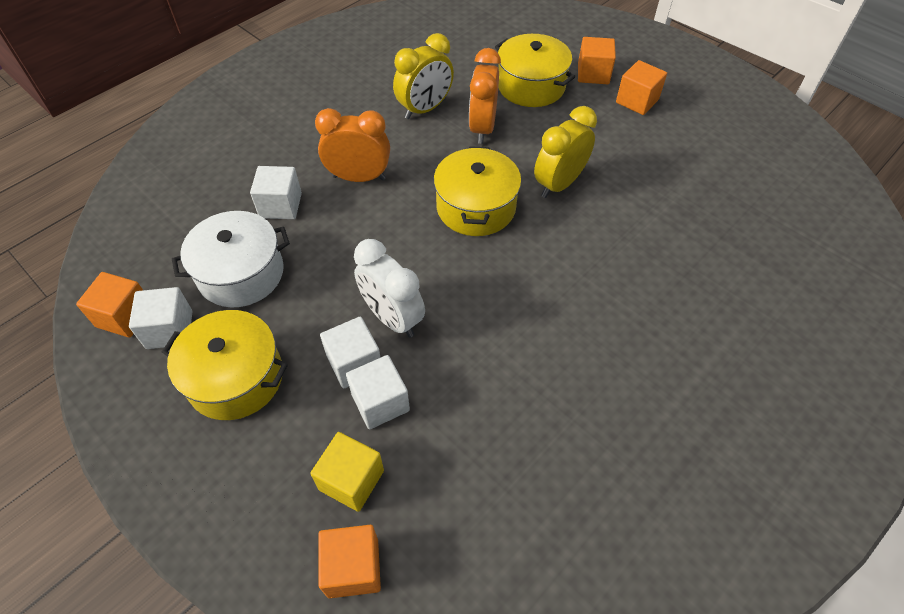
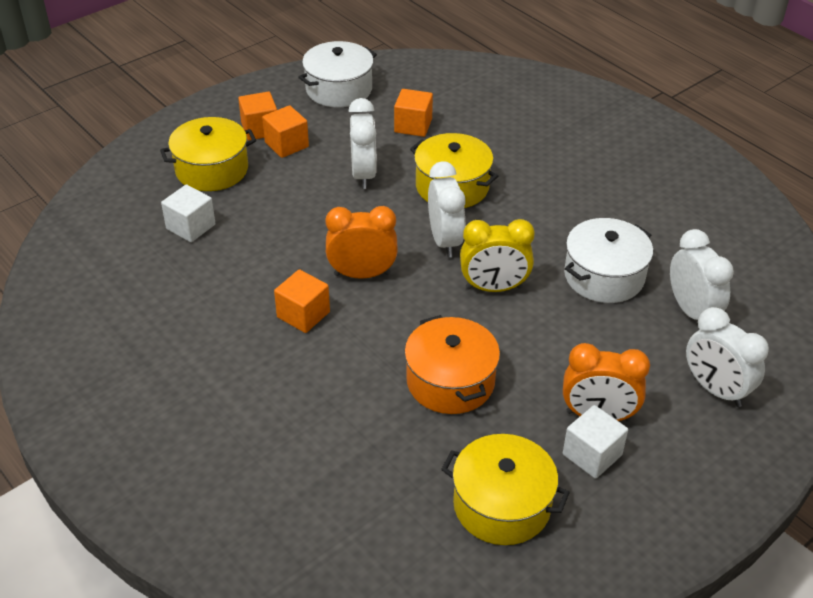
orange pot: none = 0 -> [404,315,500,414] = 1
white clock: [354,239,425,338] = 1 -> [348,98,377,189] [428,161,466,257] [670,229,734,320] [686,307,769,407] = 4
white cube: [129,287,193,349] [250,166,302,219] [320,317,381,388] [346,355,410,429] = 4 -> [161,184,215,242] [563,405,628,479] = 2
white pot: [172,211,290,308] = 1 -> [298,41,377,107] [564,218,653,303] = 2
yellow clock: [393,33,454,119] [534,106,597,198] = 2 -> [460,219,535,292] = 1
yellow cube: [310,432,384,512] = 1 -> none = 0

